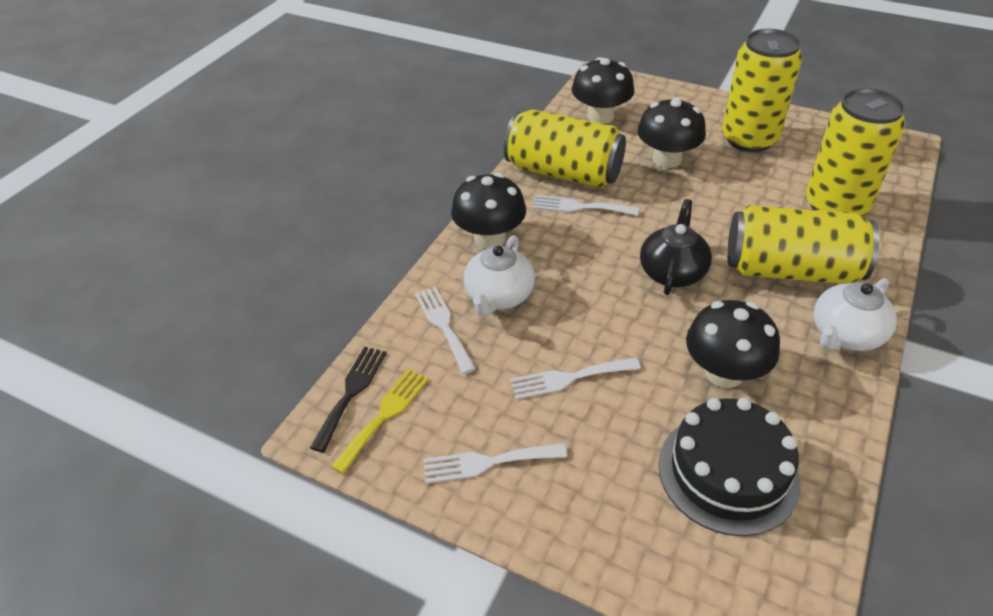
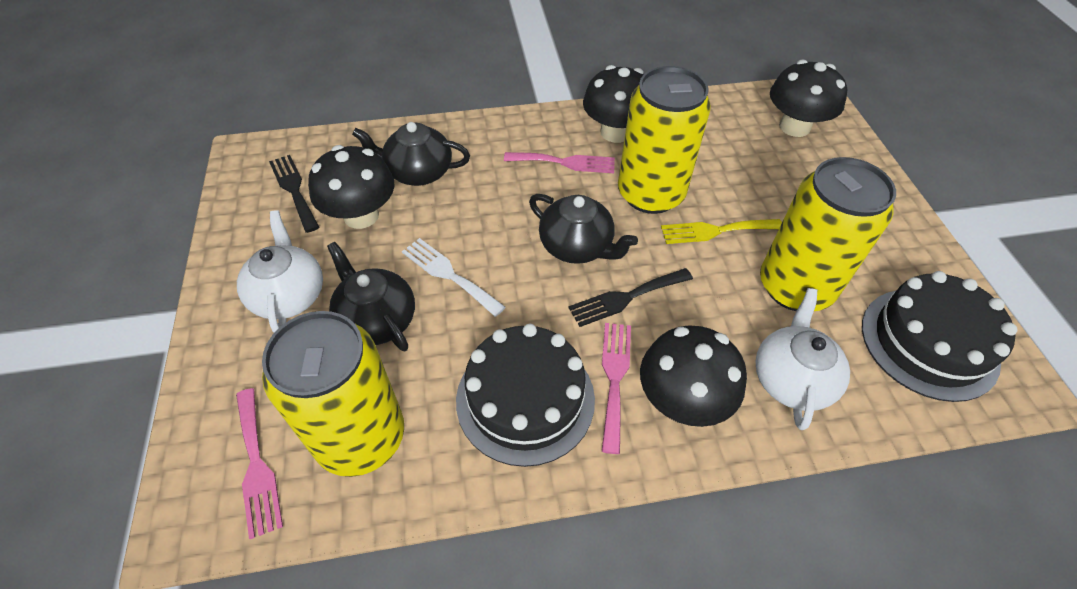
black cake: [658,398,800,536] = 1 -> [456,324,595,467] [862,271,1018,402] = 2
black fork: [310,346,386,453] = 1 -> [269,155,319,233] [569,268,693,327] = 2
black teapot: [640,199,712,295] = 1 -> [327,242,415,351] [352,122,470,186] [529,194,638,264] = 3
pink fork: none = 0 -> [236,388,283,539] [504,152,615,173] [602,323,631,454] = 3
white fork: [415,286,476,374] [423,443,567,484] [510,357,641,400] [532,195,639,216] = 4 -> [402,238,506,317] = 1
yellow can: [504,109,626,188] [722,29,802,152] [727,205,879,284] [806,88,906,216] = 4 -> [262,311,404,477] [618,66,711,214] [760,157,896,311] = 3

